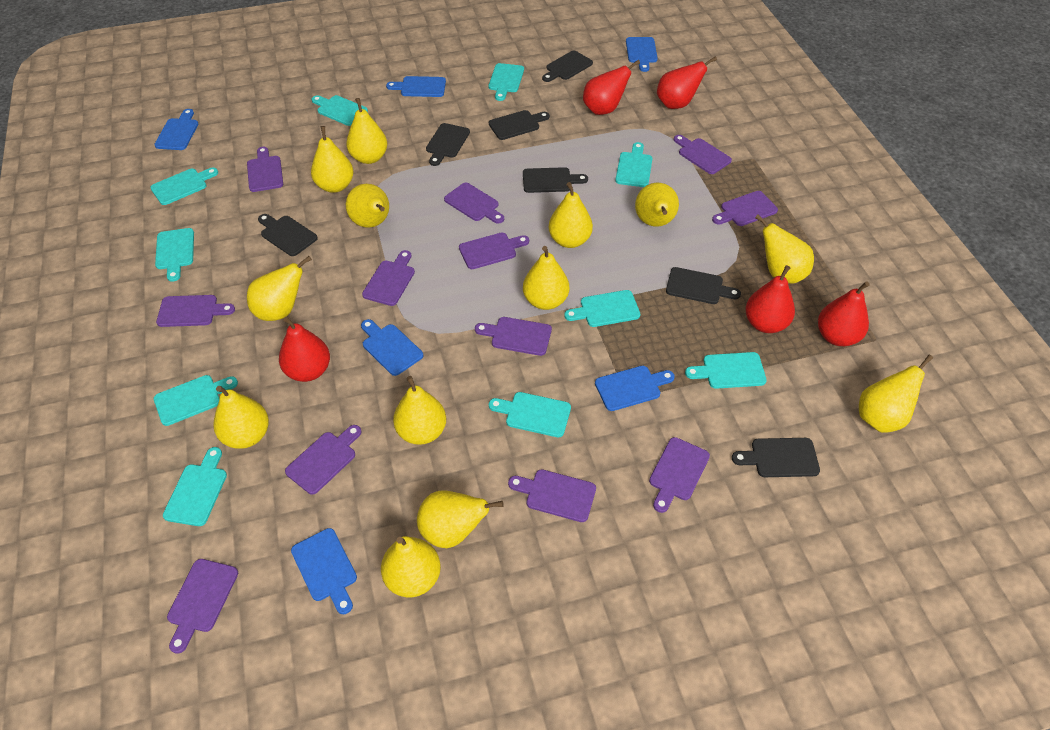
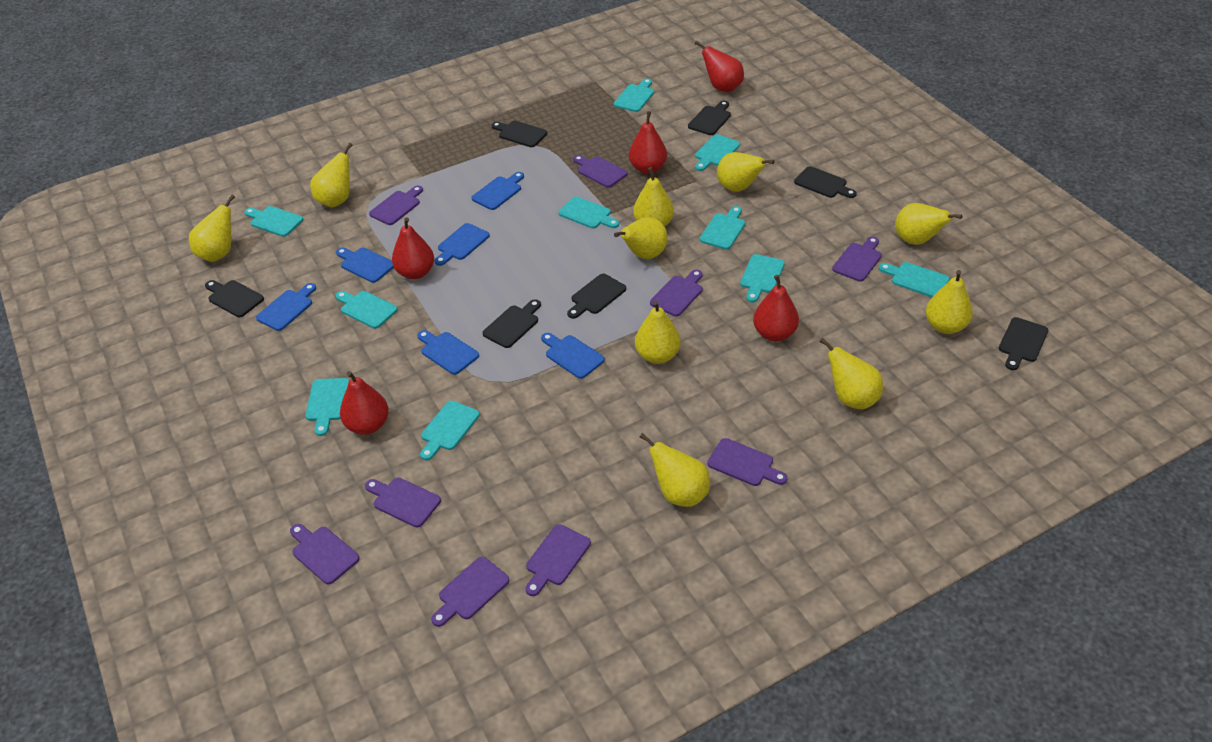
purple cutting board: [156,295,235,327] [167,559,238,654] [247,147,283,192] [285,425,362,495] [362,250,415,306] [444,183,504,224] [459,233,529,269] [475,317,552,356] [508,469,596,522] [649,437,710,513] [674,135,732,174] [712,191,778,226] = 12 -> [290,524,360,585] [365,478,441,528] [369,186,423,225] [431,557,510,627] [525,524,591,596] [573,155,628,188] [650,270,703,316] [707,438,788,486] [832,237,882,282] = 9
yellow pear: [213,386,269,449] [247,256,312,321] [311,126,354,193] [346,98,387,164] [346,184,389,228] [381,536,441,597] [393,376,446,445] [417,490,504,548] [523,246,569,310] [548,182,593,248] [635,183,679,227] [755,215,814,284] [859,355,933,433] = 13 -> [189,195,235,262] [310,143,352,207] [614,217,668,259] [633,167,674,227] [635,300,681,364] [640,433,710,507] [717,152,774,192] [819,338,883,409] [895,203,962,245] [926,270,973,334] = 10

